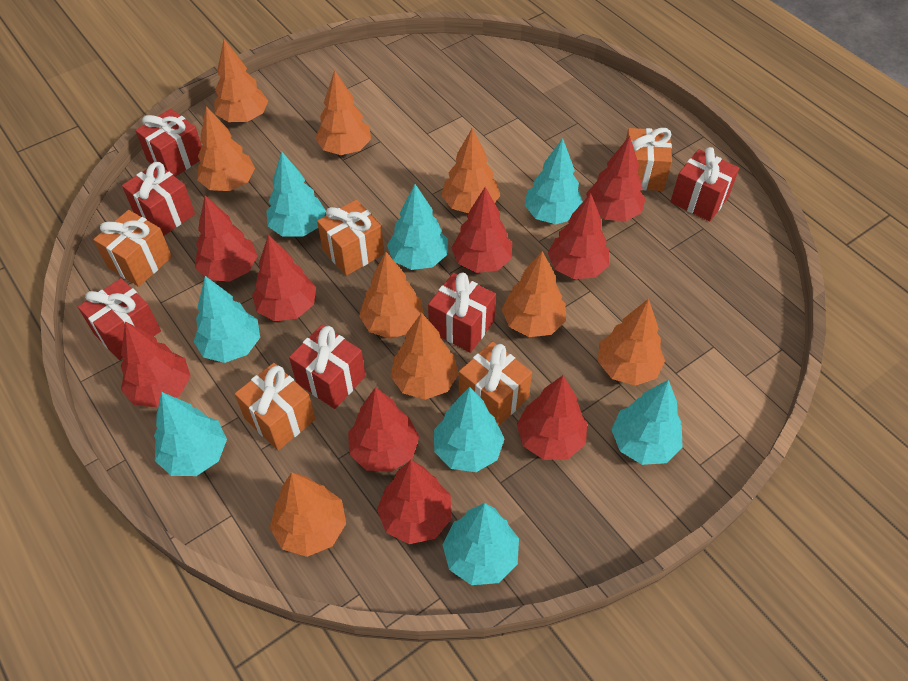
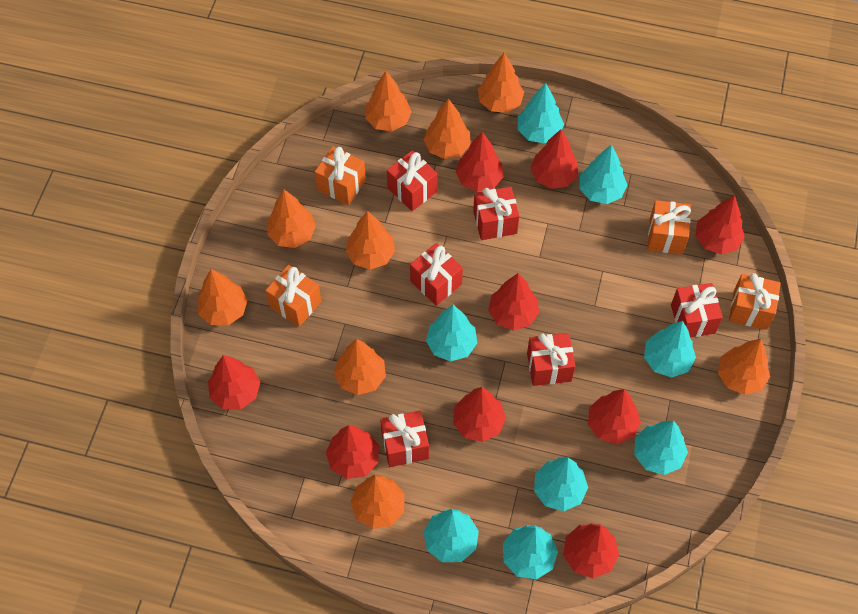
orange gift: [93,210,172,287] [235,363,316,450] [317,200,384,276] [459,342,532,426] [626,128,672,191] = 5 -> [265,265,321,327] [315,146,366,205] [648,200,691,254] [729,273,781,330] = 4

